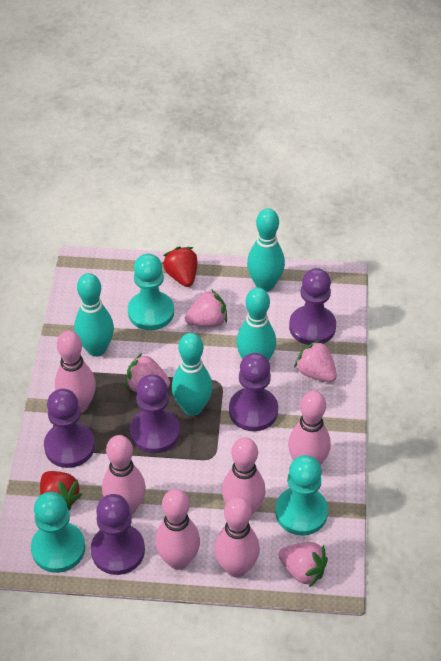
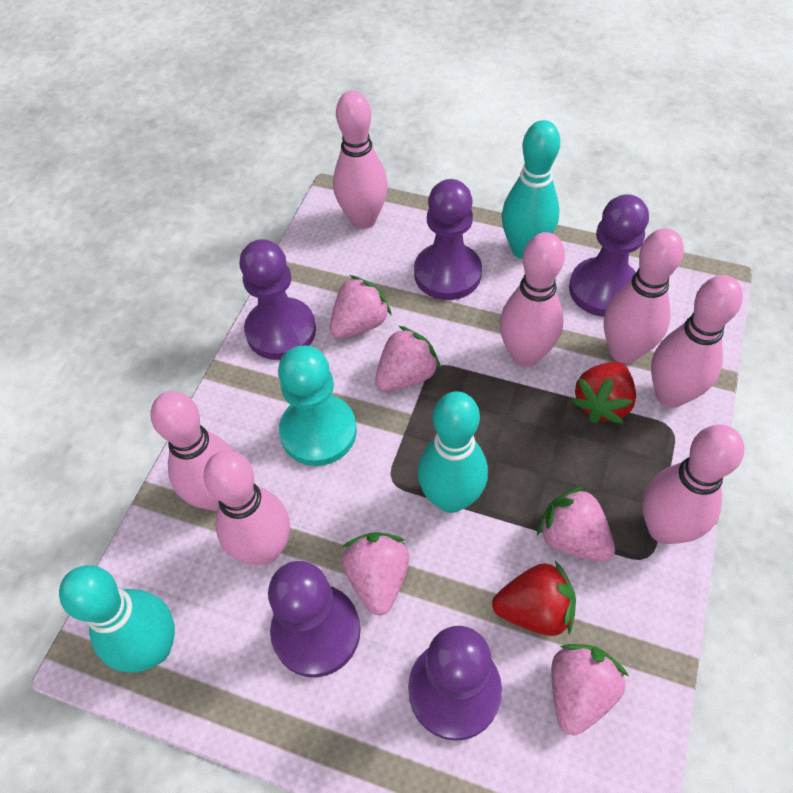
pink bowling pin: [55,331,96,413] [102,435,146,515] [155,489,200,570] [214,497,260,578] [222,437,265,516] [288,391,331,465] = 6 -> [151,391,234,511] [204,450,290,565] [333,91,388,229] [500,232,565,367] [604,228,684,364] [642,425,744,544] [651,275,743,408] = 7
pink strawberry: [126,353,170,392] [185,289,227,327] [279,542,328,587] [294,340,337,382] = 4 -> [330,275,392,339] [342,532,409,616] [375,326,441,392] [537,486,615,562] [551,644,629,736] = 5
turquoise bowling pin: [74,273,114,357] [172,333,213,416] [236,288,276,361] [247,208,285,292] = 4 -> [59,565,175,673] [417,391,488,513] [502,120,560,259] = 3
turquoise pawn: [31,492,85,573] [128,254,174,330] [275,455,328,536] = 3 -> [278,345,357,466] = 1

